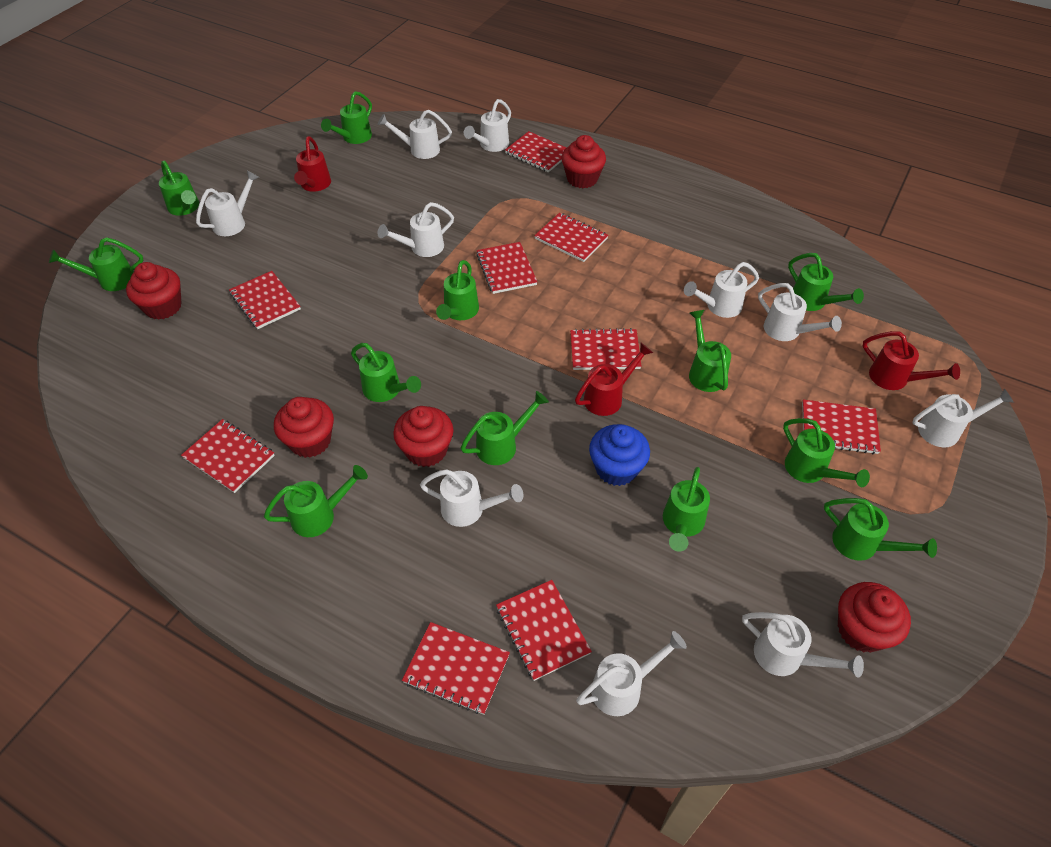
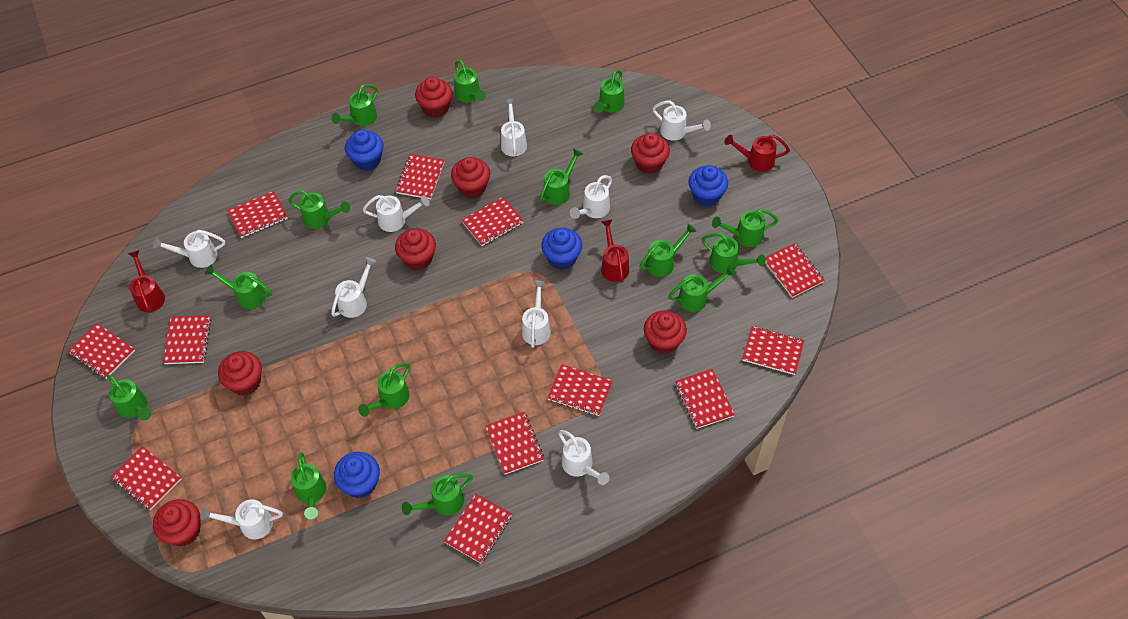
blue cupcake: [589,424,650,486] = 1 -> [334,452,380,498] [345,130,384,171] [541,228,582,270] [689,165,728,207] = 4
green watering can: [49,237,143,291] [159,161,199,216] [264,465,368,537] [321,91,372,144] [351,343,421,402] [436,260,479,320] [460,391,549,465] [663,467,710,552] [689,310,731,392] [783,418,870,487] [788,253,864,311] [824,498,937,561] = 12 -> [107,375,151,421] [205,265,272,309] [288,190,350,229] [291,453,327,519] [332,84,378,126] [358,363,410,417] [402,474,473,515] [454,60,486,102] [540,149,583,205] [594,70,625,113] [639,224,696,277] [668,265,736,312] [702,233,766,273] [712,209,778,247] = 14
red cupcake: [126,262,182,320] [274,397,334,458] [393,406,453,467] [561,135,606,188] [838,582,911,653] = 5 -> [153,499,200,547] [218,351,262,395] [395,228,436,270] [415,77,453,118] [451,157,490,198] [631,133,670,174] [644,310,687,354] = 7
red notebook: [181,419,275,493] [229,271,301,329] [402,622,510,715] [476,242,537,294] [496,580,592,681] [505,131,566,172] [534,213,609,262] [570,328,642,370] [802,400,881,454] = 9 -> [68,323,135,379] [111,446,182,510] [163,315,211,364] [227,191,288,238] [396,154,445,199] [444,494,512,563] [462,197,524,246] [485,412,544,474] [547,364,613,416] [675,369,735,429] [742,326,804,375] [765,243,825,298] = 12
white watering can: [196,171,259,236] [377,202,454,257] [378,110,452,159] [420,469,523,527] [464,99,511,152] [576,631,687,716] [684,262,759,318] [742,612,864,677] [758,283,842,341] [912,388,1014,447] = 10 -> [153,230,225,268] [200,499,283,539] [331,257,377,318] [362,195,430,232] [501,98,527,156] [522,281,551,348] [558,430,609,485] [570,175,612,219] [652,101,711,141] = 9

